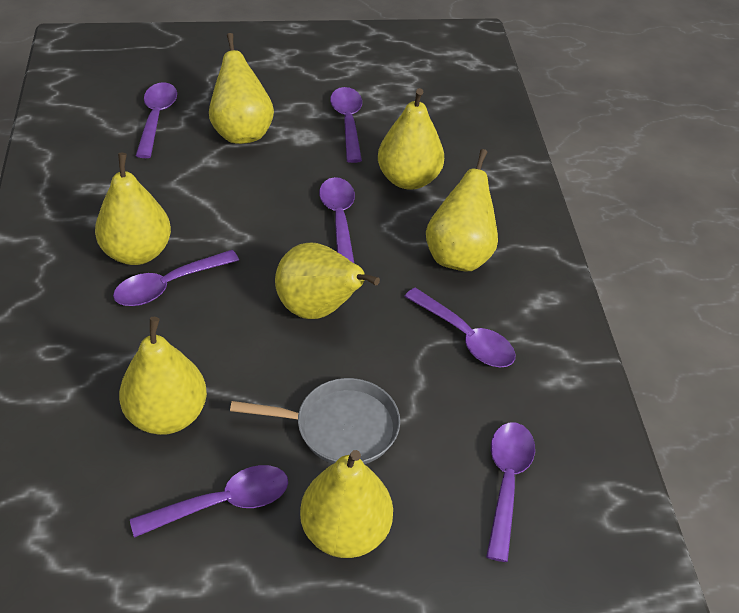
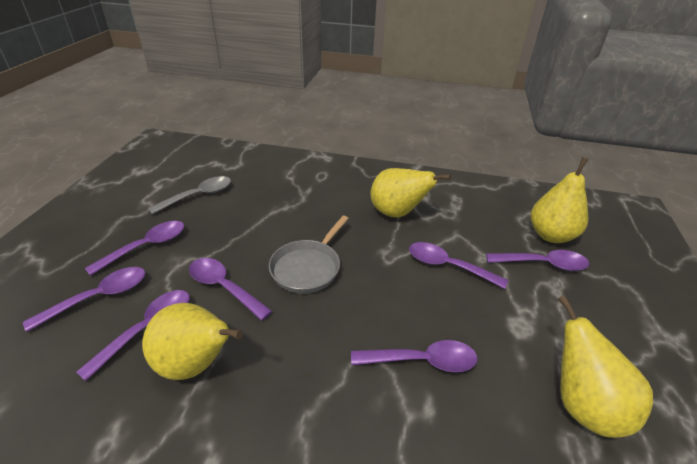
grey spoon: none = 0 -> [148,176,231,214] = 1
yellow pear: [95,153,171,265] [119,317,207,435] [209,33,274,144] [275,243,380,319] [300,450,393,558] [378,88,444,189] [426,149,498,271] = 7 -> [142,303,243,380] [371,168,451,218] [531,157,588,243] [558,295,653,438] = 4

